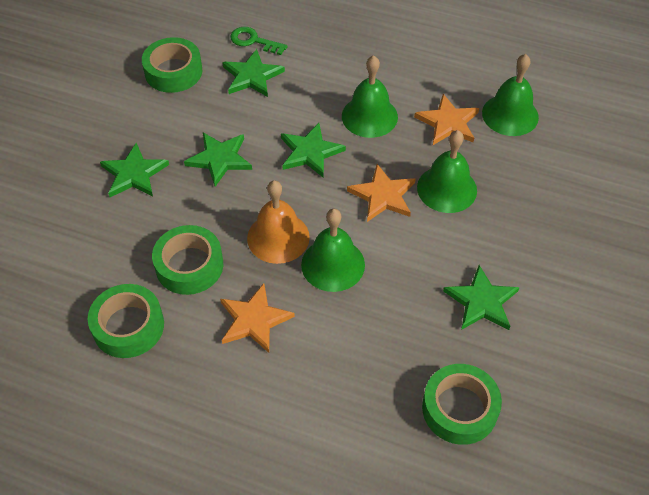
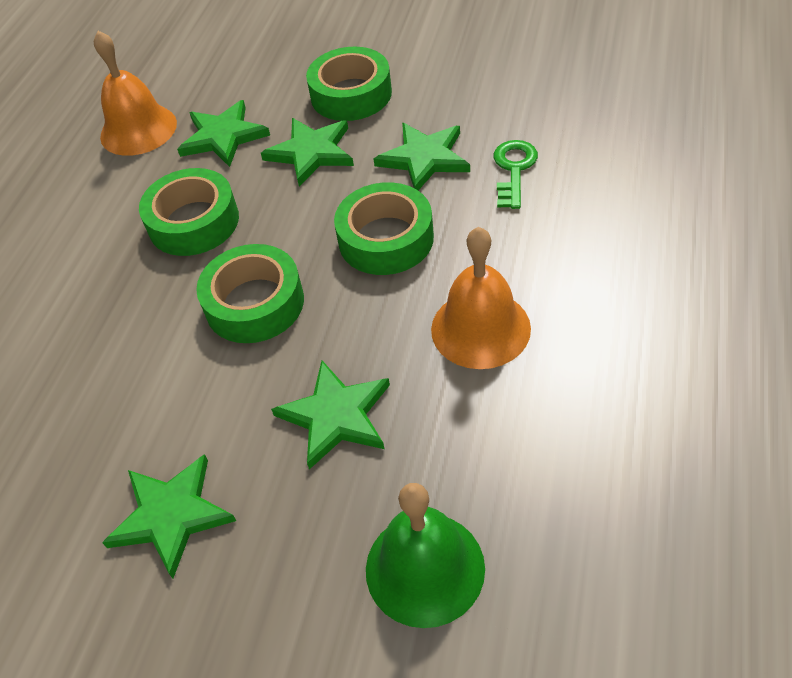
green bell: [301,209,365,292] [342,55,398,138] [417,130,477,213] [482,54,539,136] = 4 -> [366,483,485,628] = 1
orange bell: [247,180,310,264] = 1 -> [94,31,177,156] [431,227,531,369] = 2
orange star: [220,283,295,353] [347,164,415,222] [414,94,479,145] = 3 -> none = 0

